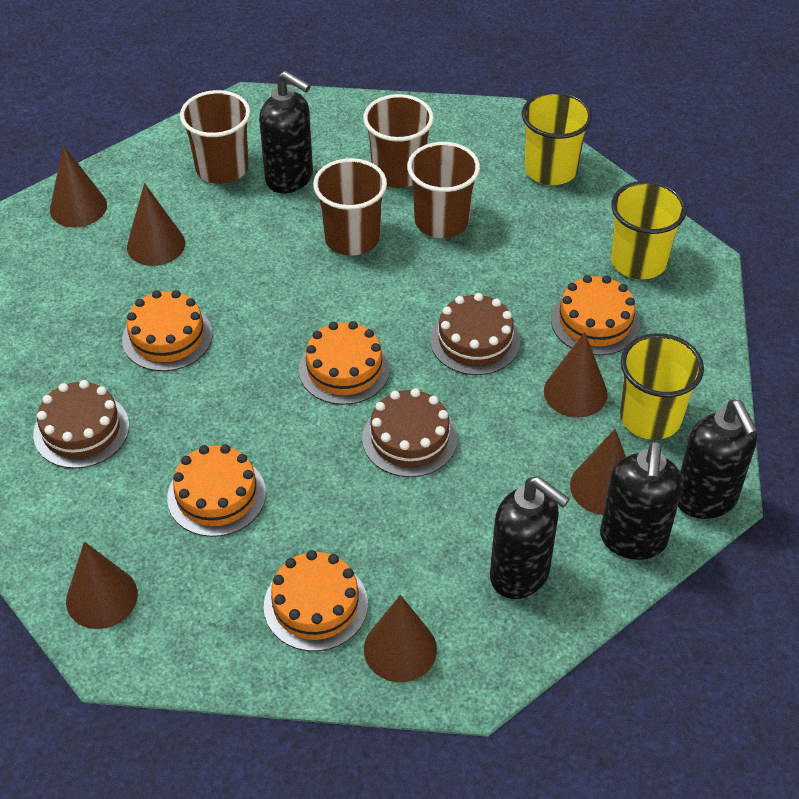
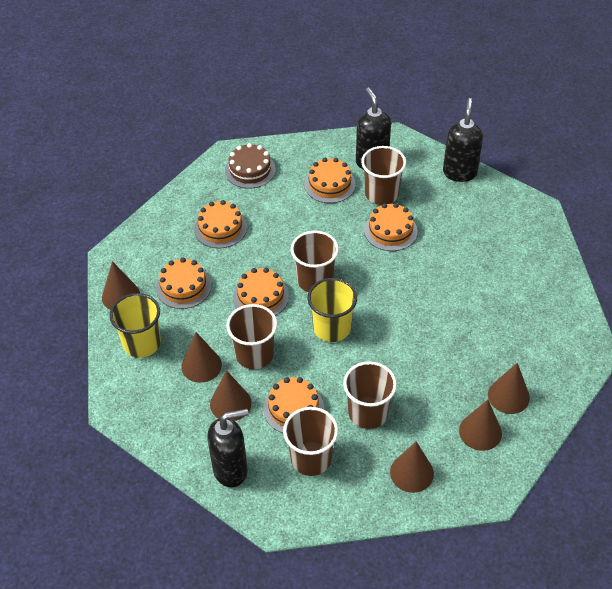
black soap dispenser: [259,71,313,194] [490,476,570,599] [600,441,683,560] [678,400,758,519] = 4 -> [207,409,248,488] [356,88,391,169] [443,98,483,182] = 3
brown cake: [33,380,129,469] [362,388,458,477] [430,293,520,375] = 3 -> [225,143,276,189] = 1
brown cup: [180,90,250,184] [313,158,387,256] [363,94,434,188] [407,142,480,238] = 4 -> [226,304,277,369] [283,407,338,476] [291,231,339,292] [343,361,397,429] [361,146,406,205] = 5
orange cake: [122,290,213,371] [167,444,266,537] [264,550,368,651] [299,321,390,405] [551,275,640,355] = 5 -> [156,257,211,309] [194,200,247,248] [233,268,289,316] [263,377,324,433] [304,158,356,203] [364,203,418,251] = 6
yellow cup: [522,91,592,185] [611,181,687,279] [620,333,704,440] = 3 -> [110,293,161,358] [307,278,357,342] = 2

